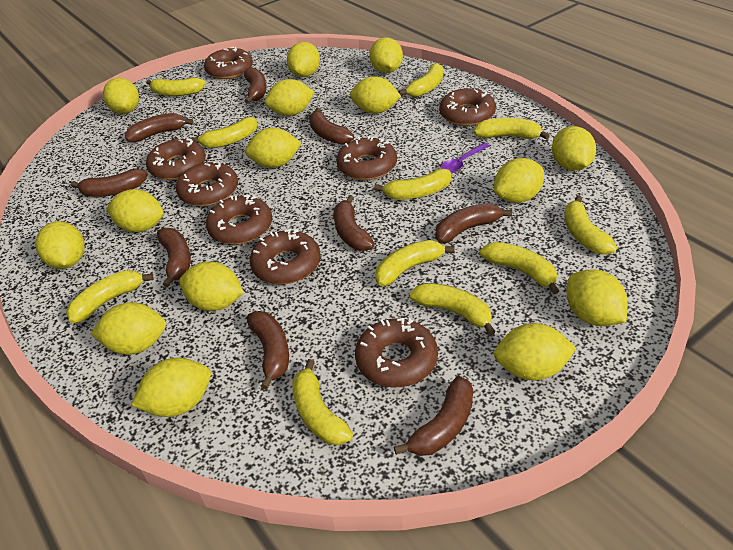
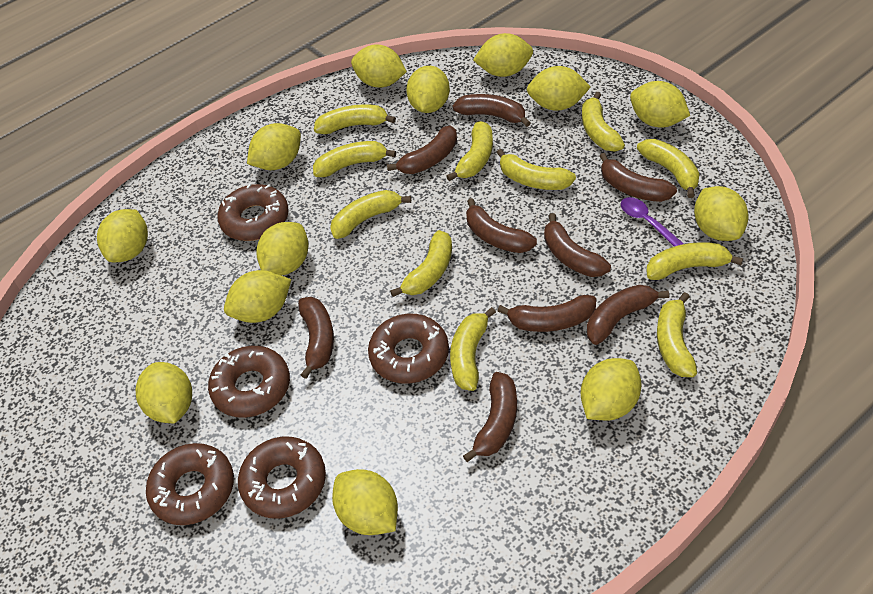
brown donut: [146,139,206,180] [176,161,238,206] [204,47,253,79] [206,195,272,245] [250,229,321,284] [336,136,397,180] [355,318,438,388] [439,88,496,126] = 8 -> [146,443,234,525] [208,346,290,418] [217,183,289,241] [238,437,326,519] [368,314,449,384] = 5
yellow lemon: [35,221,85,269] [91,302,166,355] [103,78,139,114] [106,189,164,232] [131,358,211,417] [179,262,244,311] [245,128,302,168] [265,79,315,116] [287,42,320,77] [350,76,401,114] [370,37,403,73] [494,158,544,203] [494,323,577,380] [552,126,596,171] [566,269,628,326] = 15 -> [97,209,148,262] [136,362,192,423] [224,270,291,323] [247,123,301,170] [256,222,309,276] [332,469,398,535] [351,44,407,88] [406,66,450,113] [473,33,533,77] [527,66,591,111] [581,358,642,420] [630,81,690,127] [694,186,749,241] = 13

